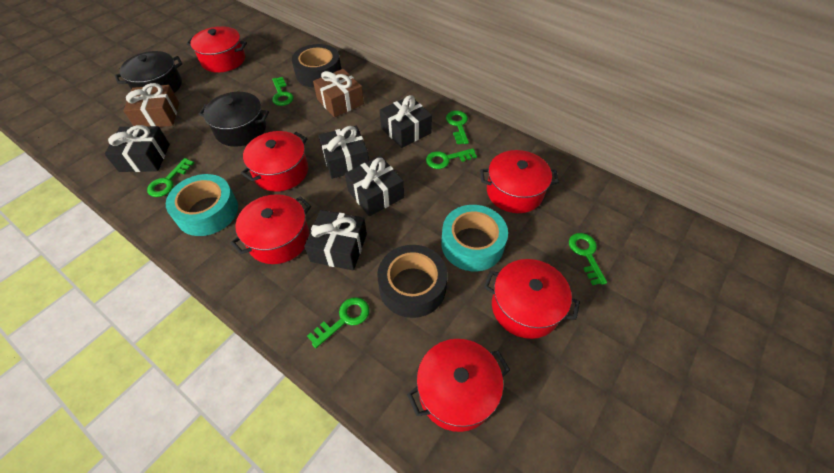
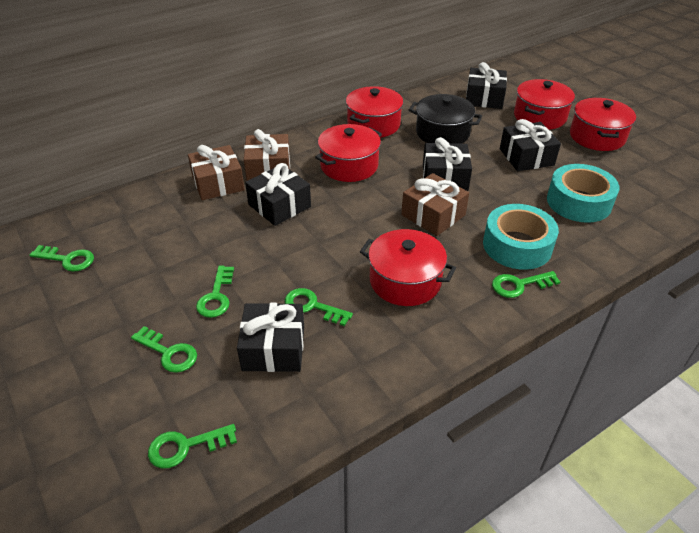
black pot: [115,51,182,93] [199,92,269,147] = 2 -> [409,94,482,144] = 1
black tape: [292,44,341,88] [377,245,448,318] = 2 -> none = 0
brown gift: [123,83,179,127] [313,69,364,117] = 2 -> [188,145,245,200] [244,129,290,181] [401,173,469,236] = 3
red pot: [186,26,247,73] [230,194,311,264] [241,131,308,192] [407,339,510,432] [480,150,559,213] [484,259,580,339] = 6 -> [315,124,382,182] [346,86,403,138] [360,229,456,306] [514,79,575,130] [570,98,636,151] = 5

